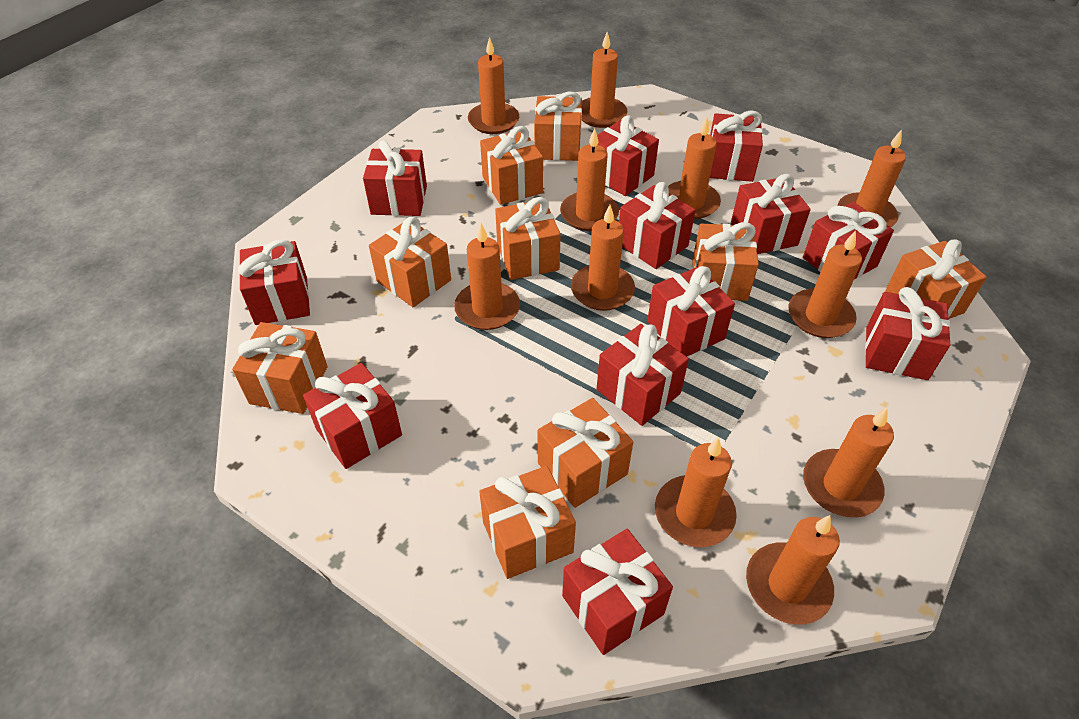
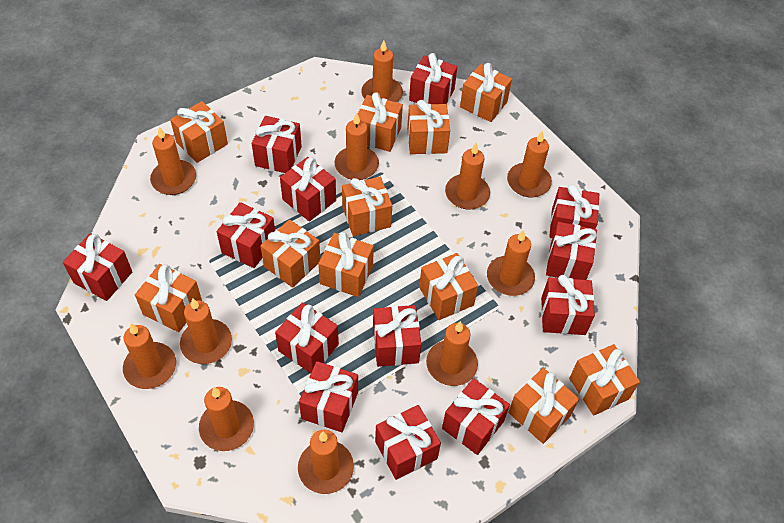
orange gift: [232,322,327,414] [369,217,451,307] [479,466,576,579] [480,126,543,205] [495,197,561,280] [534,91,582,161] [538,398,633,508] [692,222,759,301] [885,239,987,319] = 9 -> [135,264,202,332] [170,101,228,163] [260,219,320,288] [318,232,374,297] [342,177,392,236] [358,92,403,152] [407,100,450,154] [419,253,478,320] [460,63,512,122] [508,368,579,444] [569,344,640,416] = 11
red gift: [238,239,310,325] [303,363,402,469] [363,140,427,216] [562,529,673,655] [597,115,659,196] [597,324,689,426] [619,182,696,269] [647,266,735,357] [710,110,763,182] [731,174,811,254] [803,202,894,279] [865,287,950,380] = 12 -> [63,233,132,301] [217,202,275,268] [252,116,302,173] [275,302,339,373] [280,157,336,222] [299,361,358,432] [373,305,421,367] [375,405,441,480] [409,53,458,104] [442,378,510,455] [541,275,595,335] [546,222,597,280] [549,184,599,238] = 13

